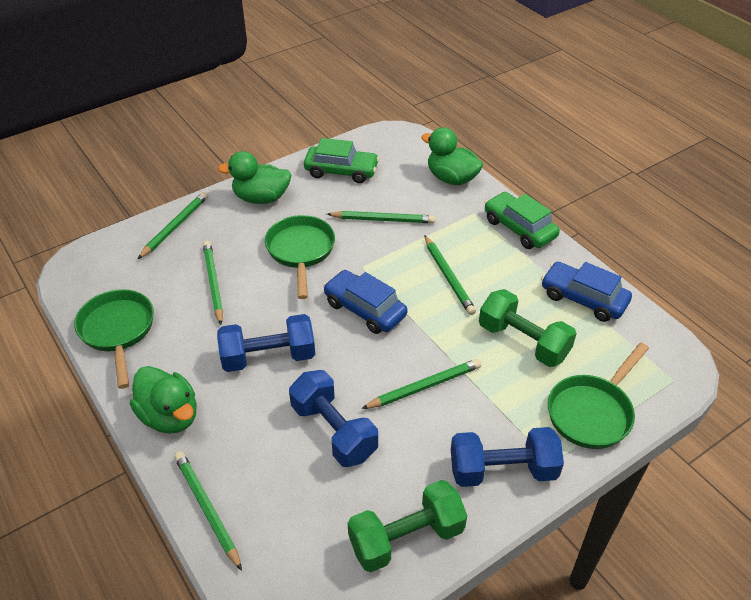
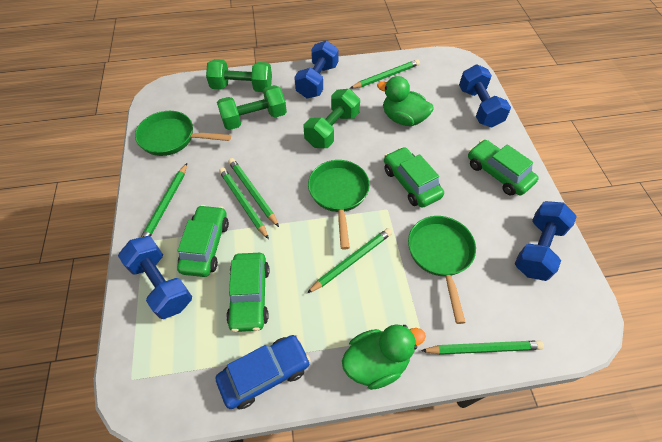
blue car: [323,270,408,334] [541,262,632,322] = 2 -> [216,335,311,409] = 1
blue dumbbell: [217,314,315,372] [289,370,378,467] [451,427,564,487] = 3 -> [118,236,192,319] [294,40,339,98] [459,65,511,127] [515,201,577,281] = 4
green car: [304,138,379,183] [485,192,560,249] = 2 -> [177,205,229,277] [226,253,269,332] [384,147,444,208] [468,140,538,196] = 4
green duck: [130,366,197,434] [218,151,291,204] [421,127,483,185] = 3 -> [342,325,426,390] [377,76,434,126] = 2
green dumbbell: [348,480,467,572] [479,289,577,367] = 2 -> [206,59,272,92] [217,85,287,130] [304,89,360,148] = 3

